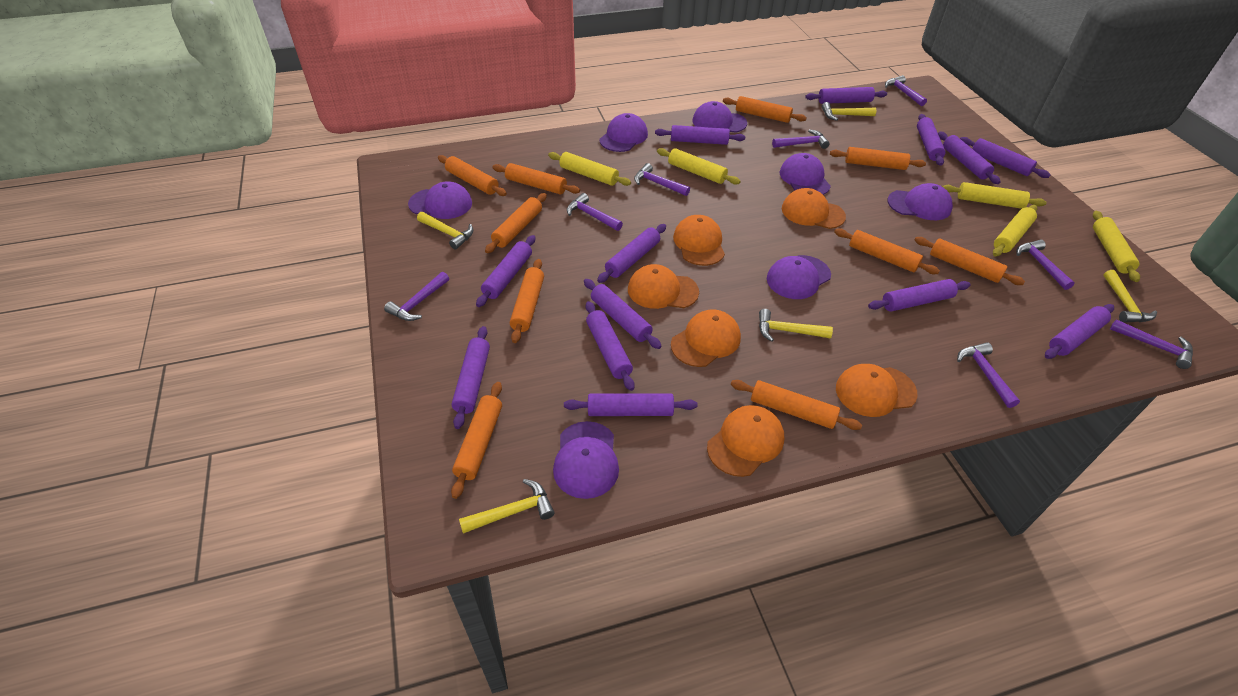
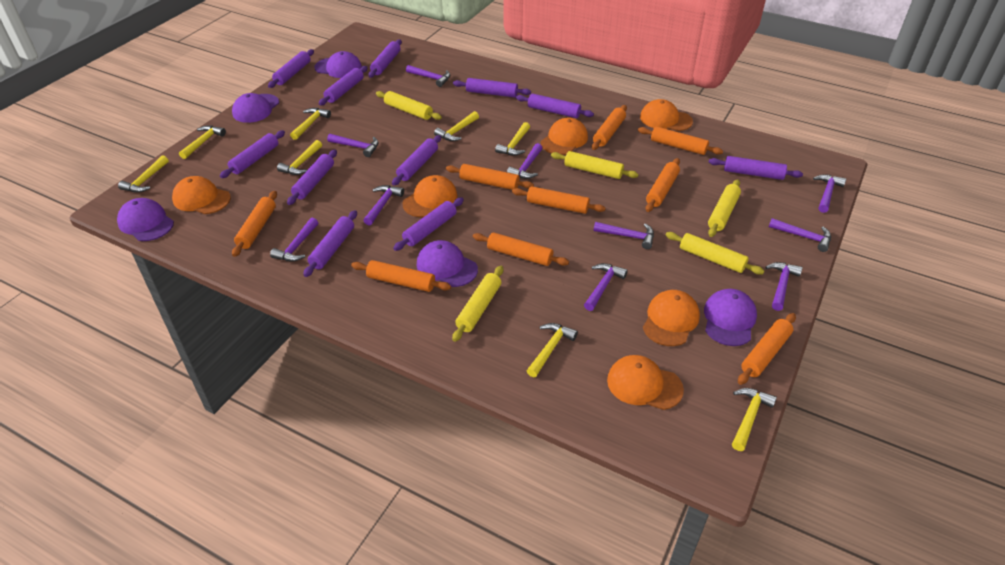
orange rolling pin: [438,155,507,196] [451,382,502,499] [485,193,547,253] [492,163,580,195] [510,259,544,343] [723,96,807,123] [731,380,862,430] [830,147,926,170] [834,228,940,274] [914,237,1025,285] = 10 -> [232,191,277,257] [351,260,451,292] [446,164,534,190] [473,232,569,266] [512,186,606,214] [592,105,627,150] [638,126,723,155] [646,158,680,212] [738,313,796,385] = 9
purple cap: [408,181,472,219] [553,421,619,499] [599,113,648,152] [693,101,747,133] [767,255,831,299] [780,153,831,195] [887,183,953,220] = 7 -> [117,198,174,241] [232,93,279,123] [314,51,362,78] [417,240,478,287] [704,289,757,346] = 5
purple hammer: [384,272,449,321] [567,193,623,231] [634,163,690,196] [772,129,830,149] [885,75,927,106] [957,342,1020,408] [1016,239,1075,290] [1110,319,1193,369] = 8 -> [270,218,318,262] [327,134,379,157] [363,185,404,226] [406,65,450,87] [507,143,542,179] [584,263,628,311] [594,222,654,249] [765,262,803,311] [769,218,831,252] [813,174,846,213] = 10
purple rolling pin: [452,326,490,429] [476,235,535,307] [564,393,698,416] [584,279,662,349] [586,301,635,391] [597,224,666,283] [655,125,745,145] [805,87,887,104] [868,279,971,312] [917,114,946,166] [938,132,1000,184] [960,137,1050,178] [1045,304,1114,359] = 13 -> [220,130,285,178] [268,49,314,88] [287,150,337,205] [303,210,357,277] [319,66,368,105] [368,39,402,78] [392,135,441,185] [393,198,464,251] [453,78,531,98] [516,93,594,118] [709,156,803,180] = 11
yellow hammer: [417,212,473,250] [459,479,554,534] [759,309,833,342] [822,102,876,121] [1103,270,1157,323] = 5 -> [118,155,169,193] [179,125,226,159] [277,140,322,175] [290,108,331,140] [434,111,479,141] [495,122,530,156] [527,323,578,377] [732,388,777,451] = 8

